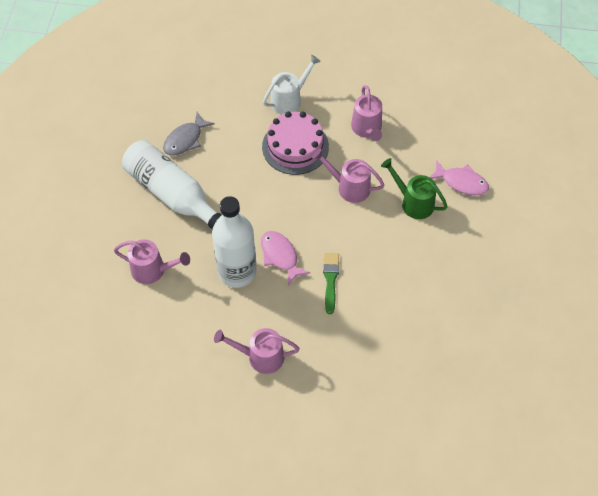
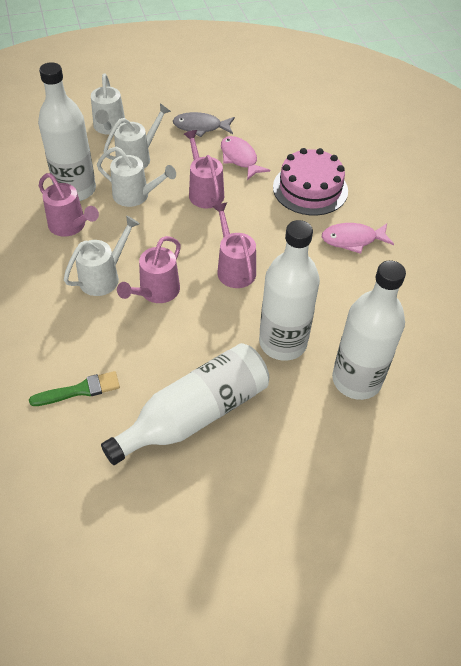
green watering can: [381,158,448,219] = 1 -> none = 0
white bottle: [122,140,222,230] [212,196,256,288] = 2 -> [38,62,96,201] [101,343,269,465] [259,220,320,361] [332,260,406,400] = 4
white watering can: [263,54,321,114] = 1 -> [64,216,140,296] [91,74,125,135] [97,147,176,207] [103,103,171,168] = 4

